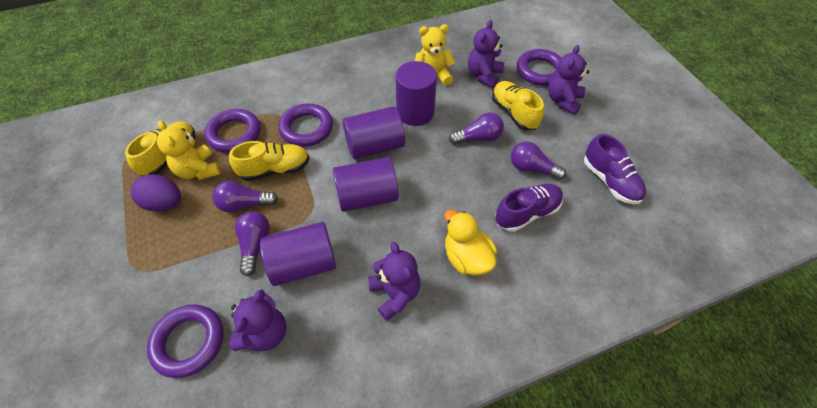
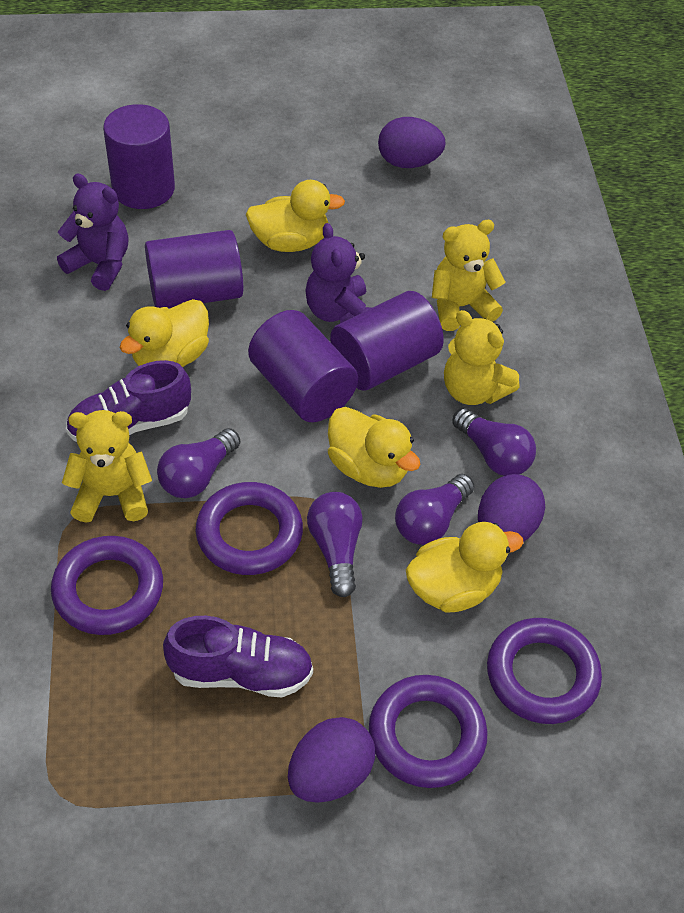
purple egg: [131,174,181,211] = 1 -> [288,717,375,802] [378,117,446,168] [478,474,545,542] = 3
purple teddy bear: [229,289,286,351] [368,242,420,321] [468,20,504,88] [548,45,590,115] = 4 -> [57,174,129,291] [305,223,371,323] = 2
yellow duck: [445,210,497,276] = 1 -> [120,299,209,367] [246,180,345,252] [328,407,421,488] [406,522,523,613] = 4
yellow shoe: [125,122,195,176] [229,141,310,181] [492,81,544,130] = 3 -> none = 0
yellow teddy bear: [157,120,221,180] [415,24,455,86] = 2 -> [62,410,152,523] [432,220,505,331] [444,310,520,405] = 3

